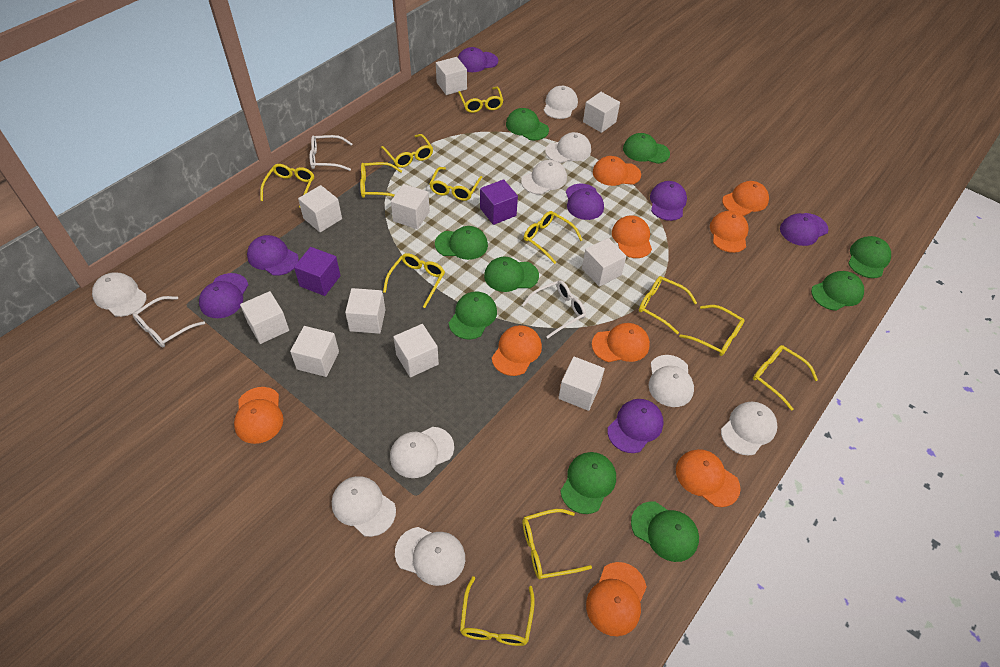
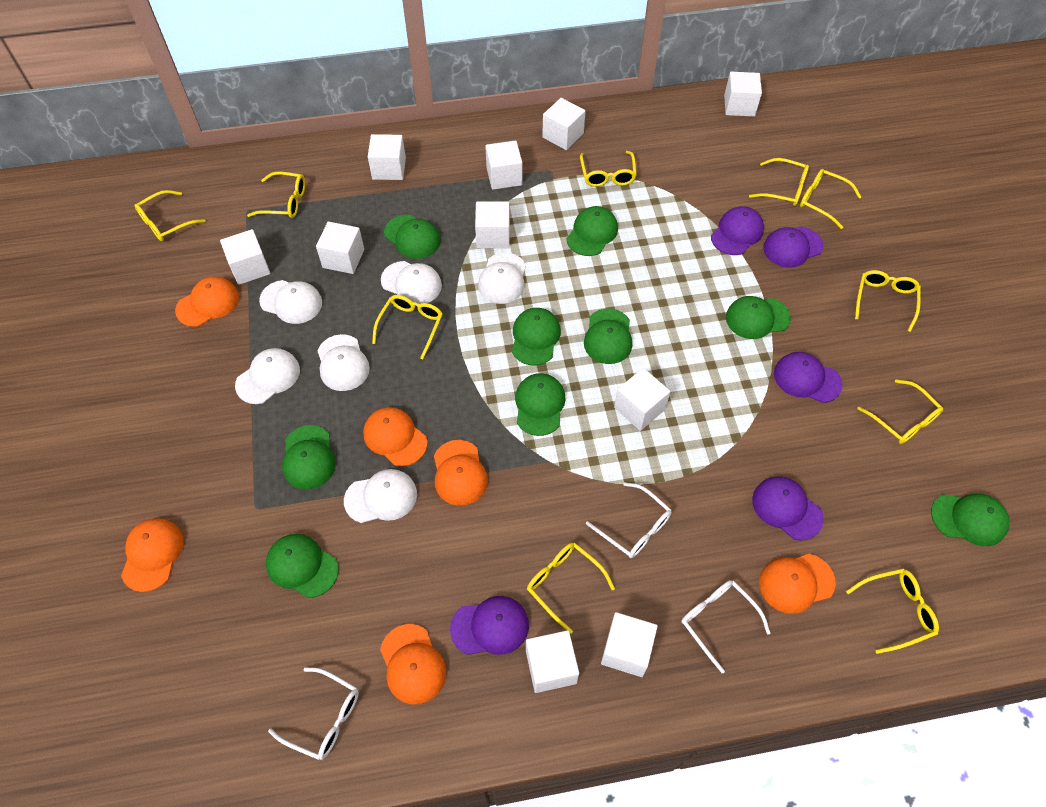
orange cap: [234,387,283,444] [492,325,542,376] [586,562,647,636] [592,323,650,362] [593,156,641,186] [612,215,652,258] [676,449,740,507] [710,211,749,253] [722,181,769,216] = 9 -> [121,519,184,592] [175,277,239,327] [363,407,428,466] [380,624,446,704] [434,440,488,506] [759,554,836,614] = 6
purple cap: [199,273,248,318] [247,235,299,276] [458,47,498,72] [566,184,604,220] [607,399,664,453] [650,181,687,221] [780,213,829,246] = 7 -> [450,596,529,655] [711,206,764,255] [752,476,824,540] [763,227,824,268] [774,352,843,403] = 5
purple cube: [294,247,341,296] [480,179,518,225] = 2 -> none = 0
white cap: [92,272,146,317] [332,476,396,537] [390,427,454,478] [395,527,465,586] [521,160,567,194] [544,86,578,119] [545,132,591,163] [649,355,694,407] [721,402,778,456] = 9 -> [235,348,300,404] [259,280,322,324] [317,334,370,391] [344,469,417,523] [381,261,442,304] [478,253,526,304] = 6
yellow glasses: [260,164,314,207] [360,162,402,198] [381,134,433,168] [383,253,445,308] [430,167,482,201] [458,87,503,113] [460,577,535,646] [523,509,592,579] [524,211,582,264] [639,276,697,334] [679,305,745,356] [753,345,818,411] = 12 -> [134,190,206,241] [247,172,305,218] [372,295,443,359] [527,543,615,634] [580,151,637,187] [749,158,809,206] [800,169,861,229] [846,568,939,654] [855,270,921,332] [857,379,943,444] = 10

